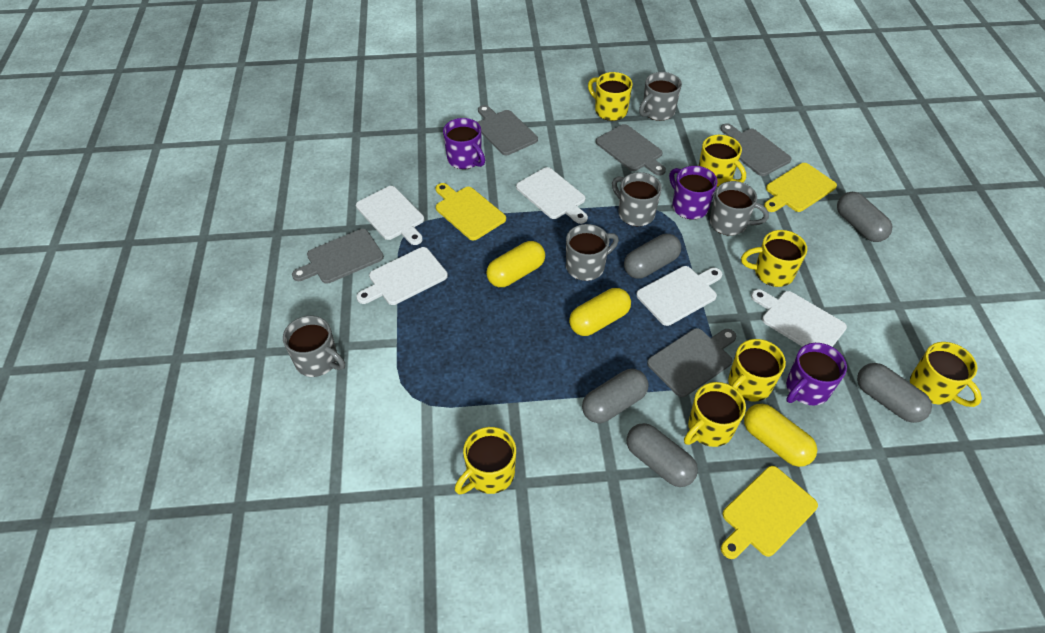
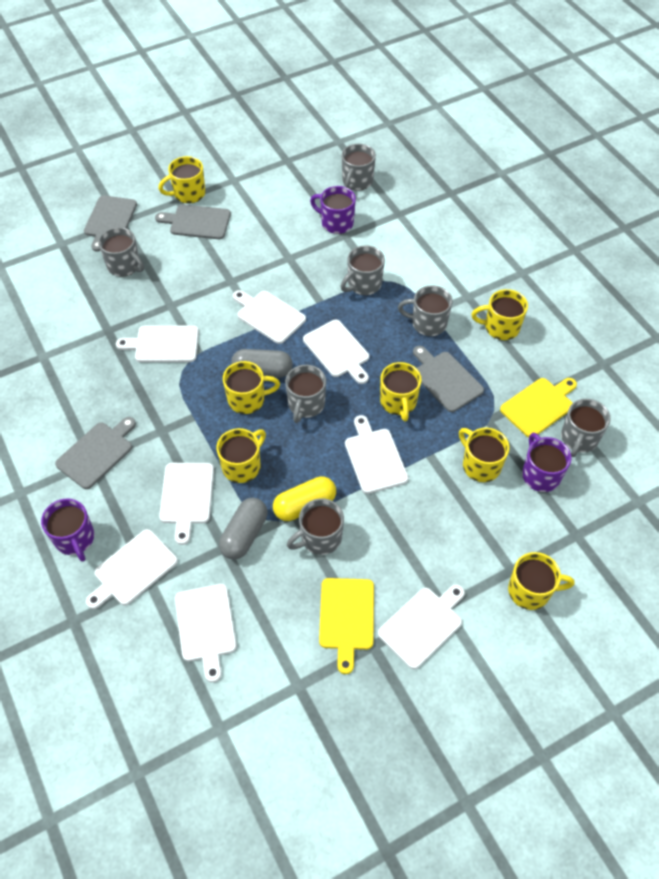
grey capsule: [582,369,649,423] [624,234,681,279] [626,423,698,487] [837,192,892,242] [857,363,932,423] = 5 -> [219,498,268,560] [231,349,293,378] = 2
grey cutting board: [292,229,384,284] [477,105,538,155] [596,124,666,176] [647,328,736,397] [721,123,792,176] = 5 -> [55,417,136,489] [84,195,137,251] [155,204,231,239] [413,346,484,412] = 4
grey mug: [283,316,345,377] [566,224,619,281] [612,172,662,226] [639,72,682,121] [710,181,769,236] = 5 -> [98,227,144,276] [285,365,326,423] [287,498,344,555] [341,245,385,295] [342,144,376,191] [398,285,452,336] [561,399,611,457] = 7
white cutting board: [356,186,424,245] [356,247,448,305] [516,167,588,224] [636,266,722,326] [751,289,847,347] = 5 -> [86,529,178,609] [116,325,199,362] [159,463,214,545] [175,584,237,682] [233,290,306,344] [303,320,369,384] [345,415,408,494] [378,584,465,669] = 8
yellow capsule: [486,241,545,287] [569,288,631,336] [744,404,817,467] = 3 -> [273,476,336,521] = 1
yellow cutting board: [435,183,506,241] [721,466,818,559] [764,163,837,212] = 3 -> [319,578,374,674] [500,378,577,438] = 2

